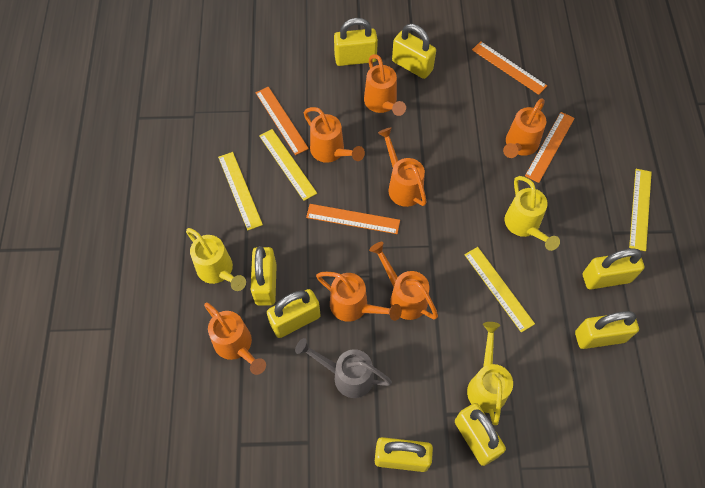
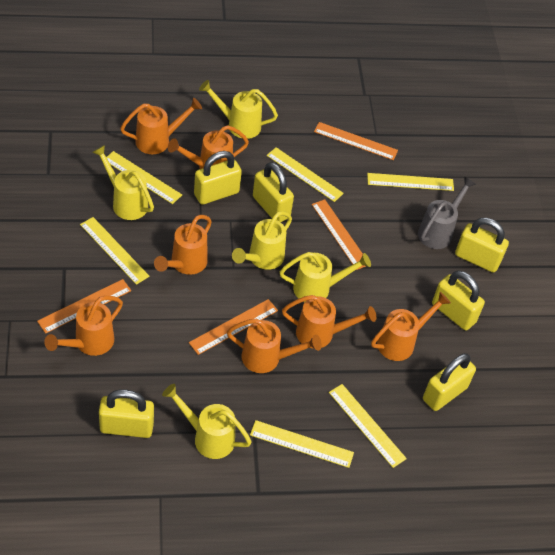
yellow padlock: [251,246,277,306] [267,289,321,338] [334,18,378,66] [375,437,433,472] [392,24,436,79] [455,403,506,466] [575,311,639,349] [583,248,644,289] = 8 -> [99,389,154,438] [194,151,242,205] [253,162,294,222] [423,353,476,411] [432,271,485,330] [455,218,509,273] = 6
yellow ruler: [218,152,263,230] [259,129,317,201] [464,247,535,333] [629,169,652,251] = 4 -> [80,217,150,285] [106,151,182,204] [250,420,354,468] [267,147,344,202] [329,384,407,468] [367,173,454,191] = 6
yellow watering can: [186,228,246,291] [467,322,513,425] [505,176,560,251] = 3 -> [92,145,154,220] [162,384,252,459] [199,80,278,139] [232,211,292,270] [280,252,371,302] = 5

